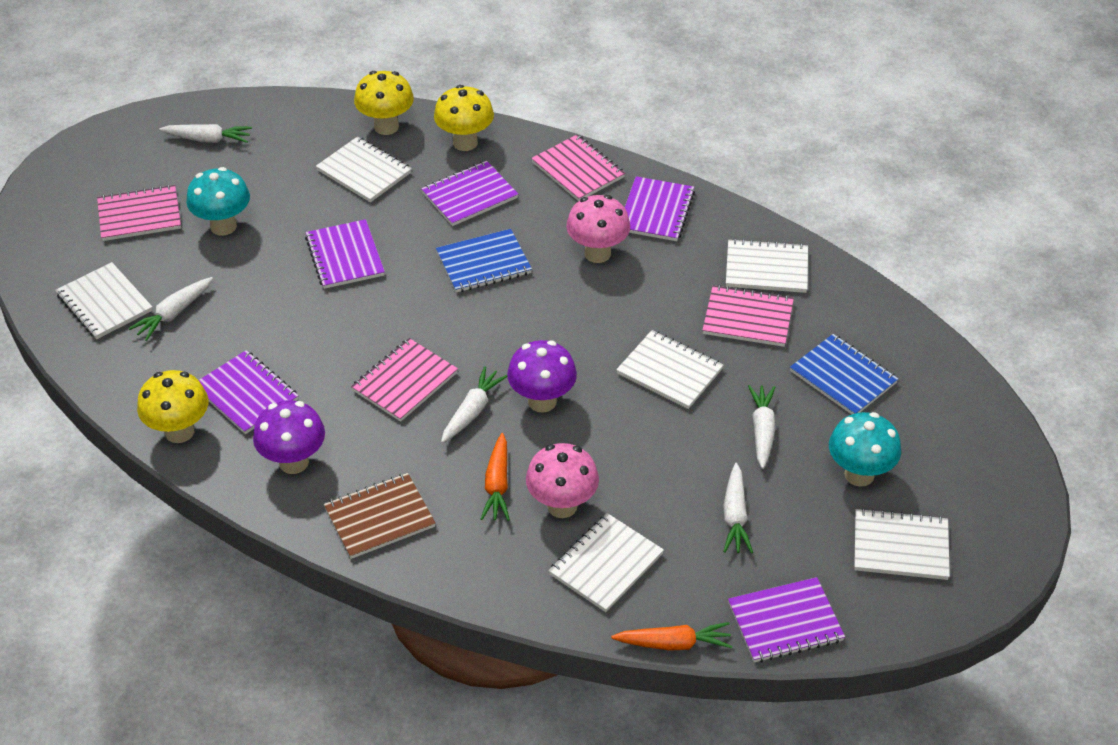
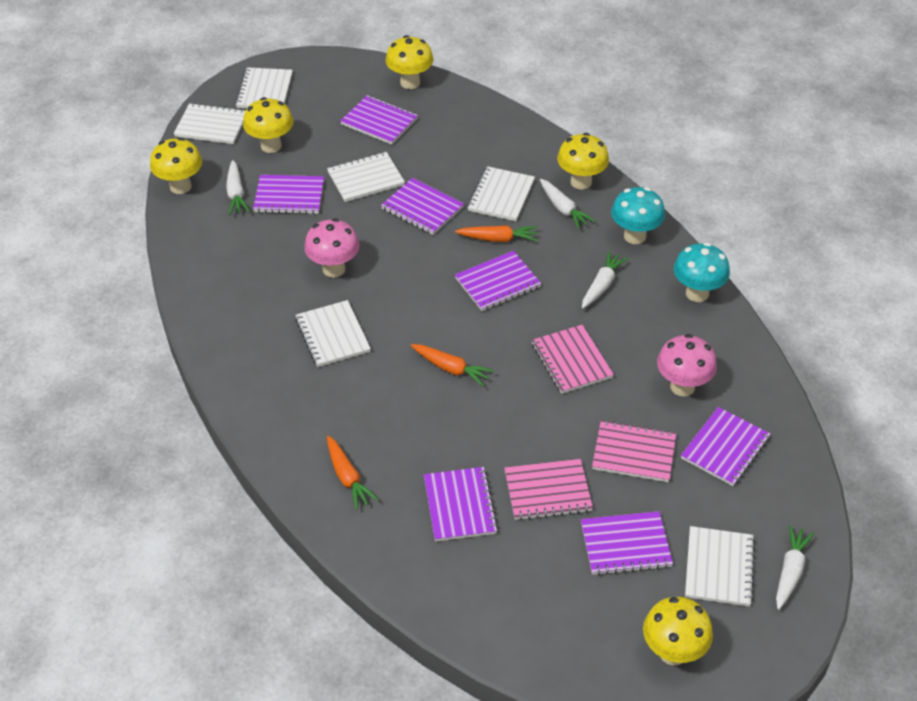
blue notebook: [436,229,532,293] [790,334,898,415] = 2 -> none = 0
brown notebook: [324,473,436,559] = 1 -> none = 0
orange carrot: [481,433,510,521] [611,622,732,651] = 2 -> [327,436,379,510] [411,344,494,386] [455,225,538,242] = 3
pink notebook: [97,184,181,241] [351,338,458,422] [531,134,625,201] [702,285,794,347] = 4 -> [504,459,593,520] [532,325,614,394] [592,420,676,482] = 3
purple mushroom: [253,400,325,474] [507,340,577,413] = 2 -> none = 0
purple notebook: [199,350,299,434] [305,219,385,289] [421,161,518,226] [625,176,695,241] [728,577,845,662] = 5 -> [253,175,324,214] [340,95,418,145] [381,178,464,235] [424,467,498,541] [455,251,542,311] [581,511,673,575] [681,407,770,486] = 7
white carrot: [128,277,213,341] [159,124,252,143] [441,366,507,443] [723,463,753,553] [748,385,776,469] = 5 -> [226,160,250,215] [540,179,595,229] [582,251,629,308] [776,525,815,610] = 4
yellow mushroom: [137,370,208,443] [354,71,414,135] [434,85,494,151] = 3 -> [150,138,202,194] [243,97,293,153] [385,35,434,89] [557,133,609,190] [643,597,713,665] = 5

